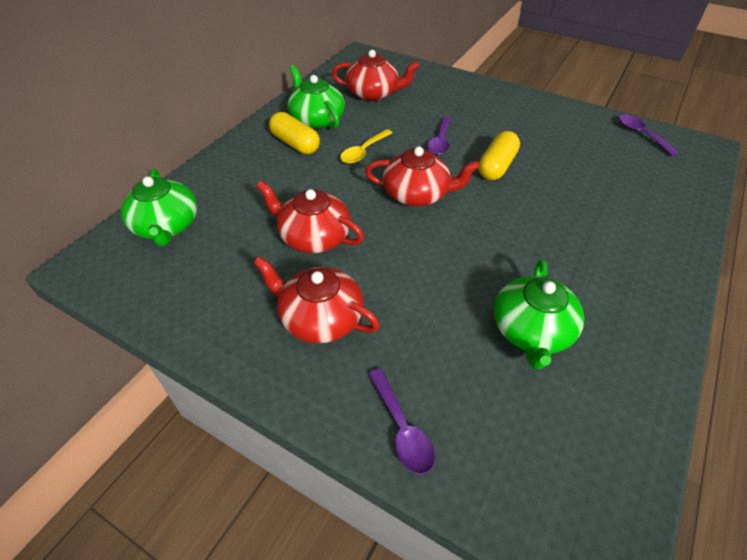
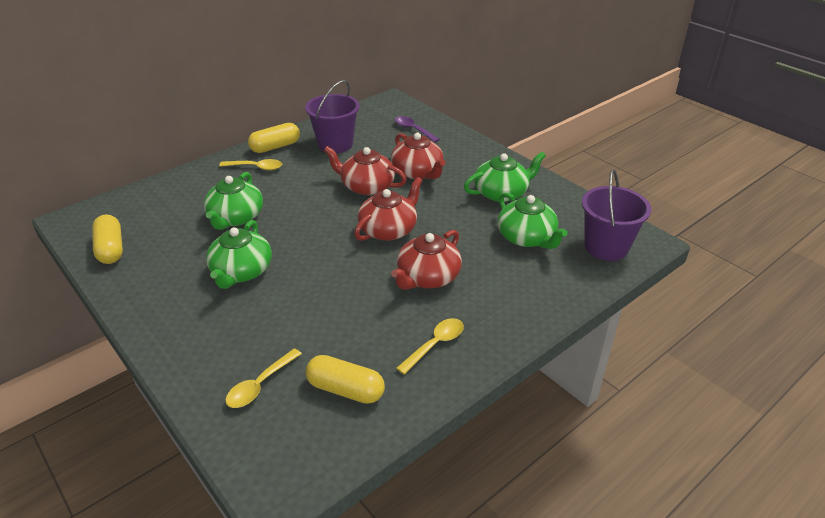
green teapot: [121,168,197,246] [288,65,345,129] [494,259,584,369] = 3 -> [204,172,263,230] [206,220,272,289] [464,152,546,202] [497,192,568,249] = 4
purple bucket: none = 0 -> [305,80,360,153] [582,169,651,261] = 2
purple spoon: [368,368,435,474] [427,116,451,155] [619,114,679,156] = 3 -> [395,116,440,142] = 1
yellow capsule: [269,112,320,154] [478,131,520,180] = 2 -> [92,215,123,264] [248,123,300,153] [306,355,385,404] = 3
yellow spoon: [340,129,392,164] = 1 -> [219,159,282,171] [225,348,302,408] [396,318,464,375] = 3

